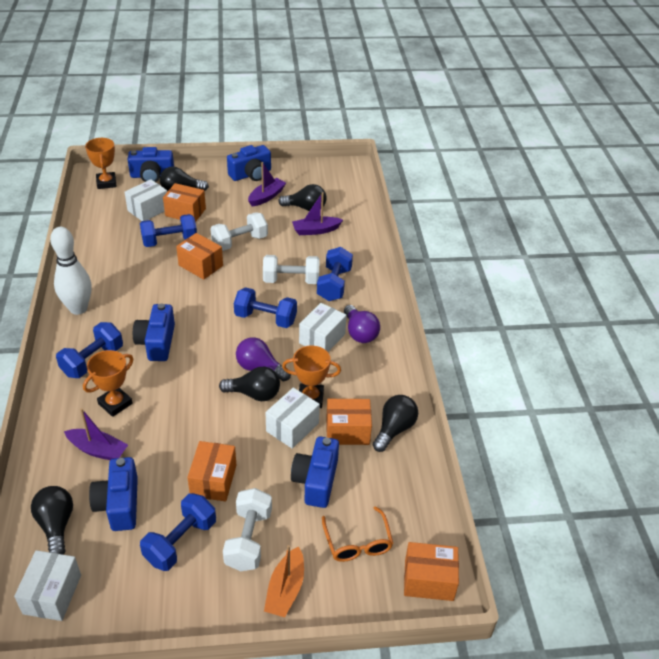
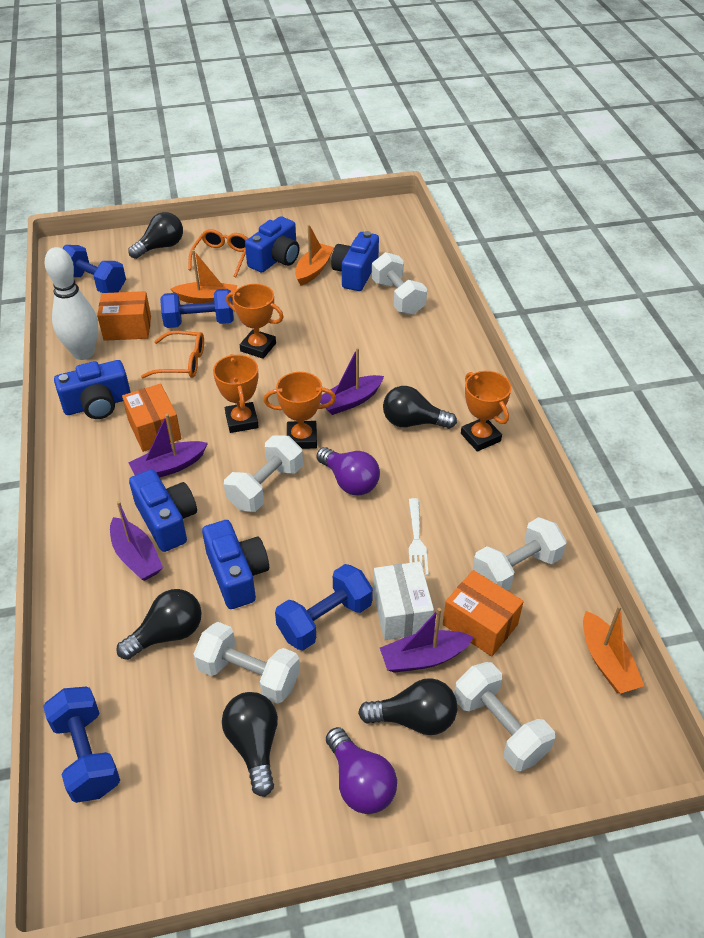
blue dumbbell: [56,322,123,378] [140,214,197,247] [140,493,216,571] [234,287,297,328] [317,247,353,301] = 5 -> [43,687,120,803] [63,245,126,293] [160,289,234,328] [275,564,373,650] = 4
orange boat: [264,545,304,617] = 1 -> [171,250,237,304] [295,225,334,286] [583,605,644,694] = 3
orange box: [163,183,206,222] [176,233,223,280] [187,441,236,502] [326,399,372,445] [404,542,459,601] = 5 -> [97,291,151,341] [122,384,181,452] [443,570,524,656] = 3
orange glasses: [322,506,393,562] = 1 -> [141,331,204,378] [188,229,248,277] = 2
orange trophy: [83,350,133,417] [85,138,117,189] [282,346,341,408] = 3 -> [213,354,259,433] [226,284,284,359] [264,372,336,449] [461,371,511,451] = 4
purple boat: [64,408,128,460] [248,162,286,207] [292,192,343,235] = 3 -> [110,501,163,581] [128,414,208,478] [320,348,384,415] [380,608,474,673] = 4
white box: [14,550,81,621] [124,179,167,221] [266,388,320,449] [299,303,347,352] = 4 -> [373,561,434,640] = 1
white dumbbell: [210,212,268,251] [223,488,272,571] [263,255,320,284] = 3 -> [194,622,300,704] [224,435,303,512] [372,252,427,315] [454,662,555,771] [473,517,567,591] = 5
white fork: none = 0 -> [408,498,429,575] = 1

